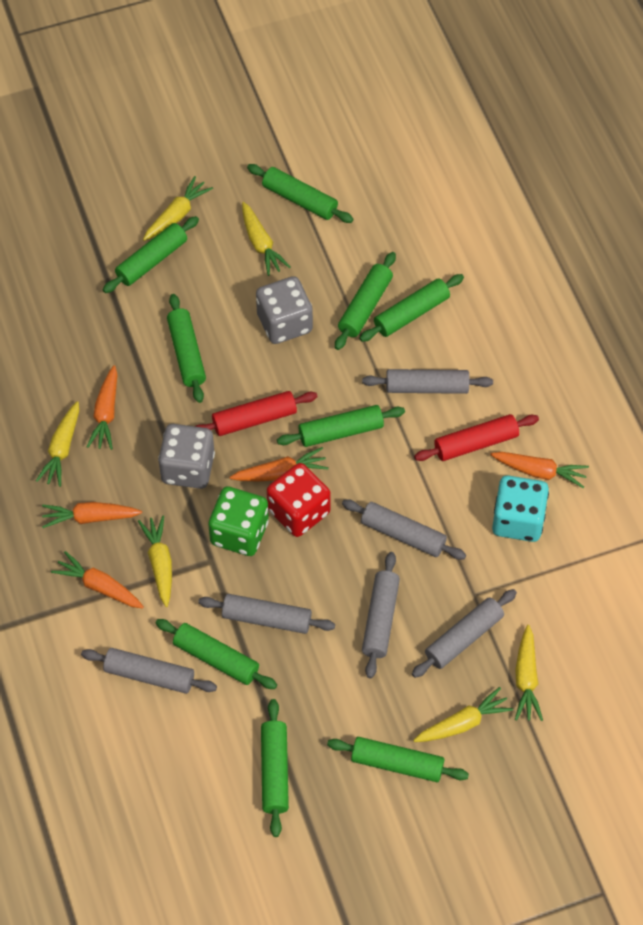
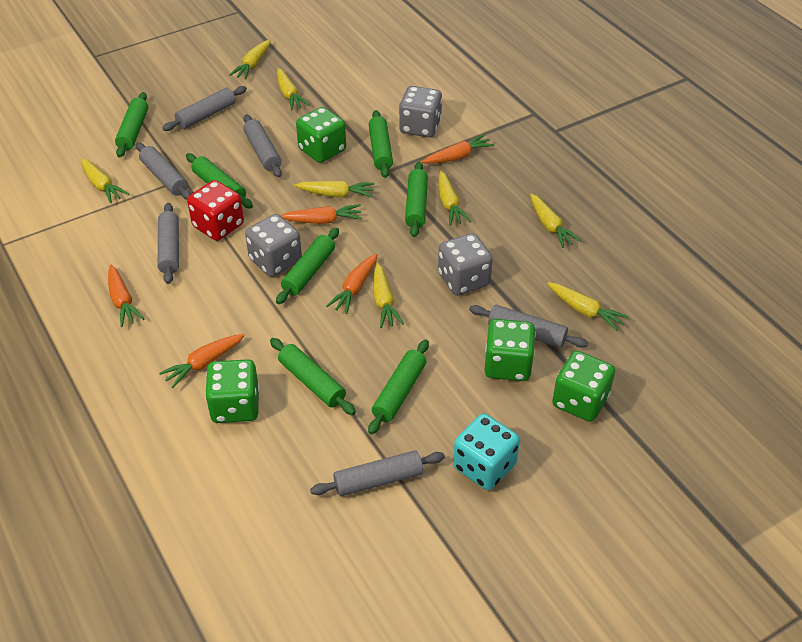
green dice: [208,487,269,556] = 1 -> [205,359,259,423] [296,107,346,163] [484,319,536,381] [552,351,615,422] = 4
green rolling pin: [103,216,199,293] [156,619,277,689] [167,294,206,403] [247,164,353,223] [261,699,289,837] [277,405,405,447] [327,737,469,782] [335,252,396,350] [359,274,464,342] = 9 -> [115,92,148,158] [186,153,253,208] [270,338,356,415] [276,228,339,304] [368,339,429,435] [369,110,393,178] [405,162,428,237] = 7
grey dice: [158,424,215,489] [256,276,313,344] = 2 -> [245,214,302,277] [399,86,442,137] [438,233,493,295] = 3
red rolling pin: [195,391,318,436] [414,414,539,461] = 2 -> none = 0
yellow carrot: [36,401,79,487] [138,516,172,607] [143,176,213,241] [242,202,290,276] [413,687,513,742] [515,625,543,721] = 6 -> [81,158,129,203] [229,40,270,79] [277,68,310,110] [294,181,375,197] [373,263,404,328] [438,171,471,226] [530,193,581,248] [547,282,629,331] = 8

